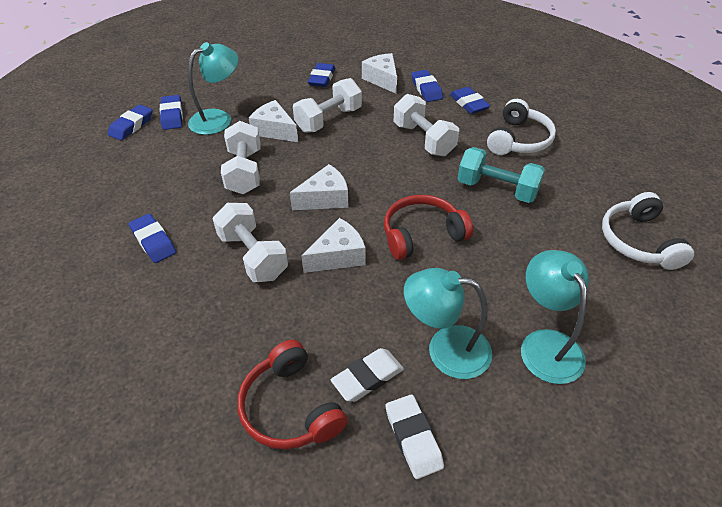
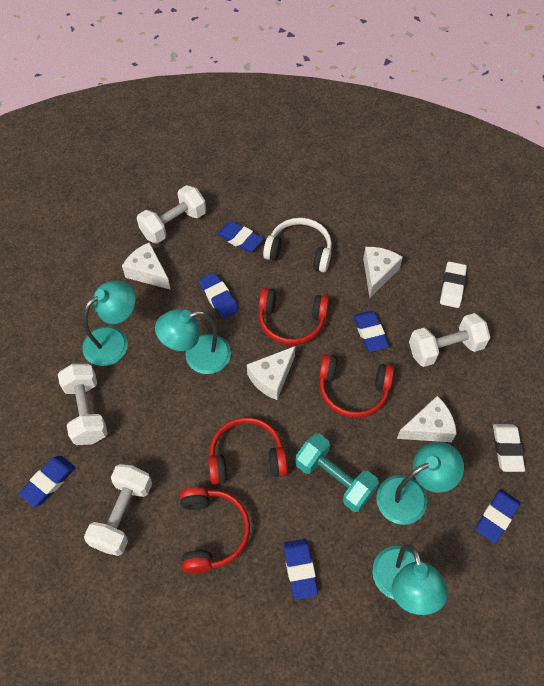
red headphones: [237,340,347,450] [384,195,473,260] = 2 -> [180,487,250,574] [208,417,288,485] [259,288,329,345] [319,354,394,418] = 4
turquoise lamp: [188,42,239,135] [404,268,492,379] [521,250,589,384] = 3 -> [82,281,136,366] [155,309,231,374] [372,544,448,615] [376,442,464,525] = 4
white headphones: [487,99,556,155] [602,192,694,270] = 2 -> [263,218,332,272] = 1

